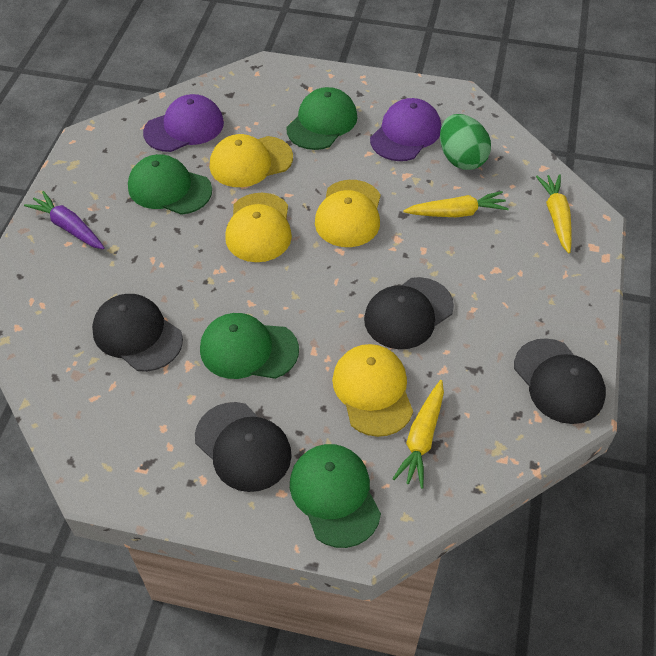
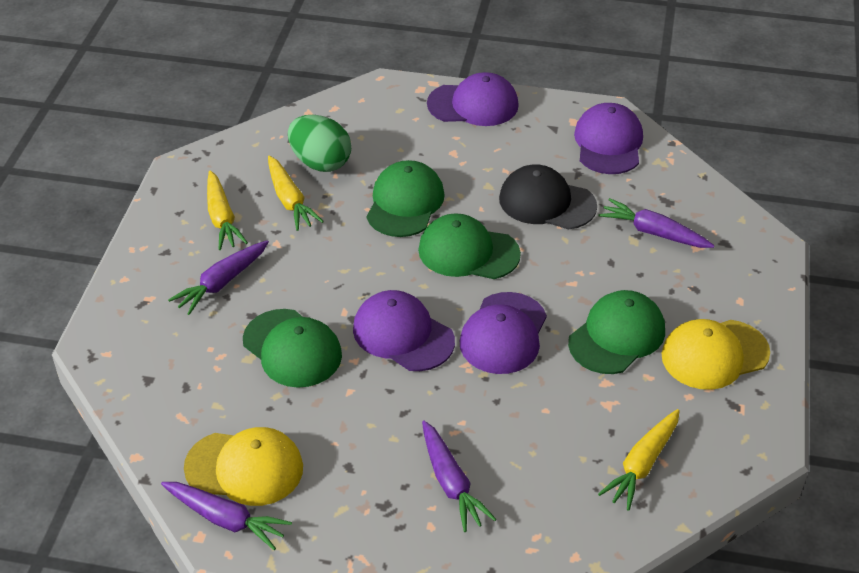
black cap: [92,294,183,372] [195,402,292,492] [364,277,454,349] [514,338,606,424] = 4 -> [499,164,597,229] = 1
purple cap: [143,94,224,152] [370,98,441,161] = 2 -> [353,290,455,371] [427,72,519,126] [460,292,547,374] [574,103,643,174] = 4
purple carrot: [24,191,105,249] = 1 -> [161,482,292,550] [168,240,269,315] [422,420,496,532] [599,198,714,248] = 4
yellow cap: [210,134,293,187] [225,193,292,262] [315,180,381,247] [332,344,413,437] = 4 -> [184,427,303,506] [662,319,770,390] = 2

